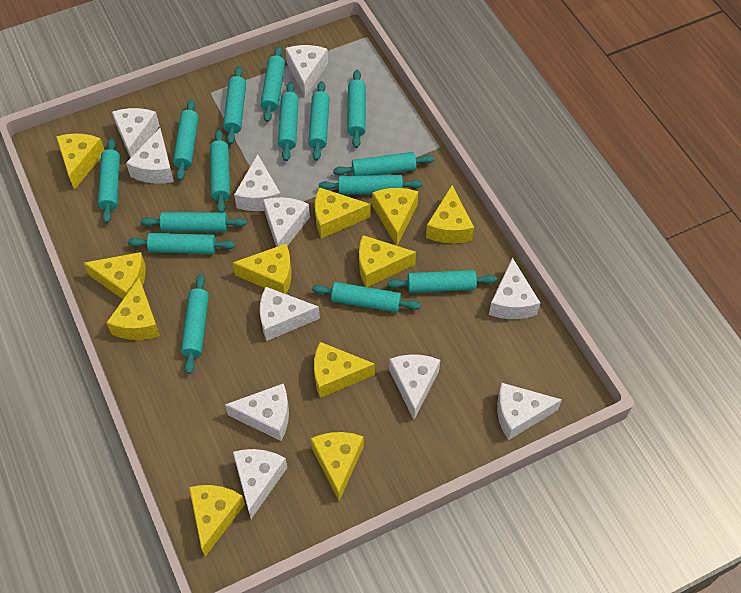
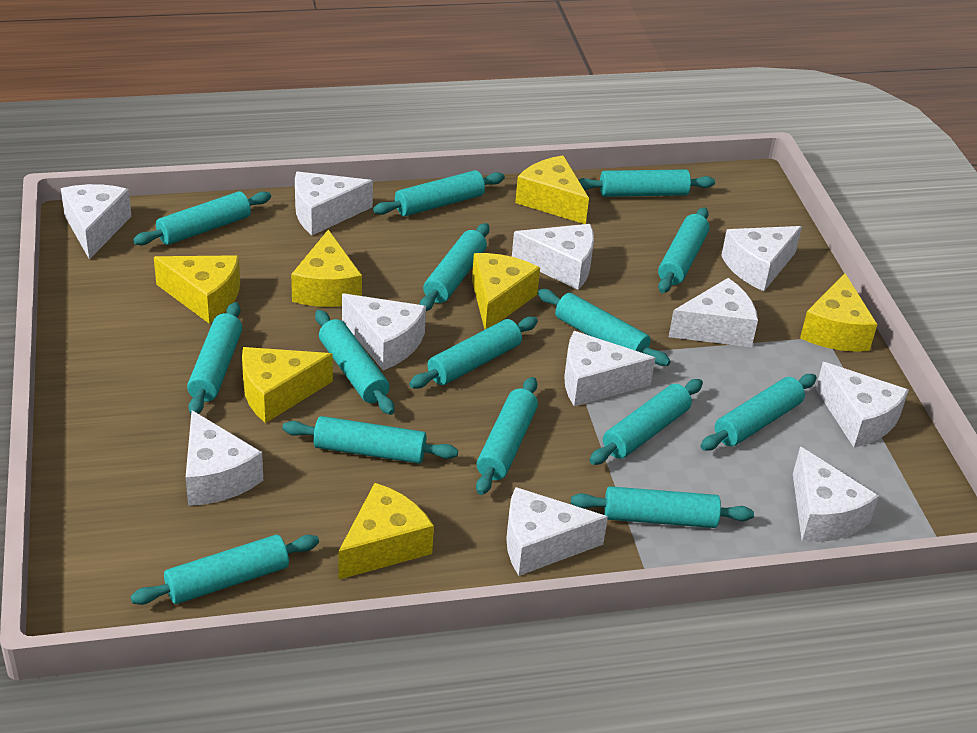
yellow cheese: [56,134,104,190] [84,252,146,299] [106,278,160,340] [189,485,245,557] [233,244,292,294] [311,432,364,501] [314,342,375,398] [315,187,370,238] [359,235,416,287] [372,188,418,246] [426,185,474,243] = 11 -> [154,255,240,324] [242,347,333,423] [291,229,362,307] [338,483,434,580] [472,253,540,329] [515,156,589,224] [800,273,877,352] = 7

